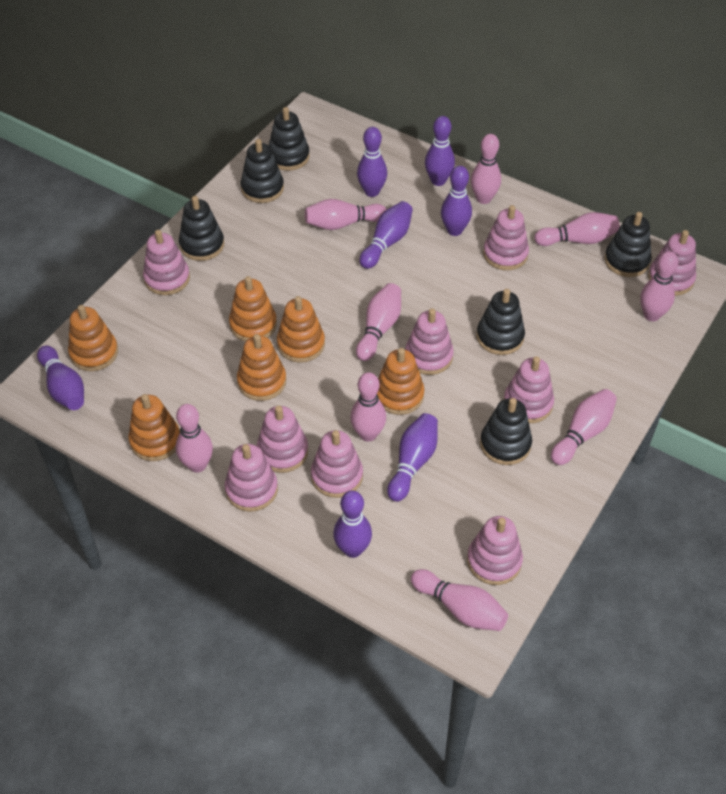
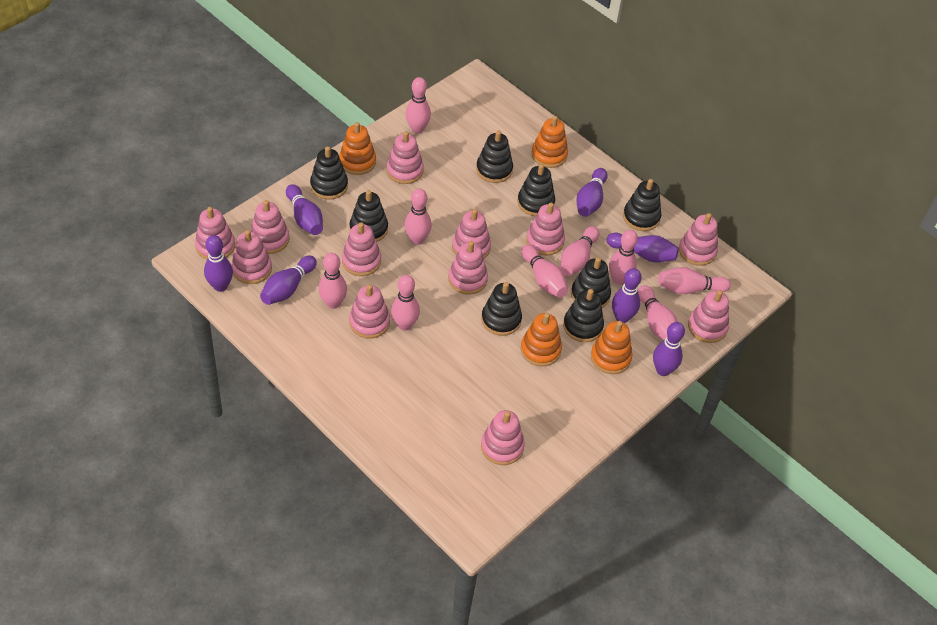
black stacking toy: [179,196,224,261] [241,139,284,203] [269,107,310,171] [477,289,525,355] [480,398,532,465] [605,212,652,277] = 6 -> [310,146,348,200] [349,190,388,242] [476,130,513,183] [481,282,522,336] [517,164,555,216] [563,289,604,342] [571,257,611,308] [623,179,661,231] = 8
orange stacking toy: [68,305,118,371] [128,394,180,461] [229,276,277,342] [237,334,286,401] [277,296,325,363] [377,348,424,415] = 6 -> [339,122,376,175] [520,313,562,366] [531,116,568,168] [591,321,632,374] = 4
pink stacking toy: [143,230,190,295] [225,444,278,512] [257,405,308,473] [311,430,363,498] [405,308,454,375] [467,516,523,585] [483,205,529,270] [504,356,554,423] [648,230,696,296] = 9 -> [195,207,235,260] [231,230,272,284] [251,200,290,254] [342,222,381,276] [349,284,390,339] [387,131,424,184] [448,241,488,295] [452,209,491,259] [481,410,525,465] [526,203,565,256] [679,213,718,266] [688,290,729,343] = 12

